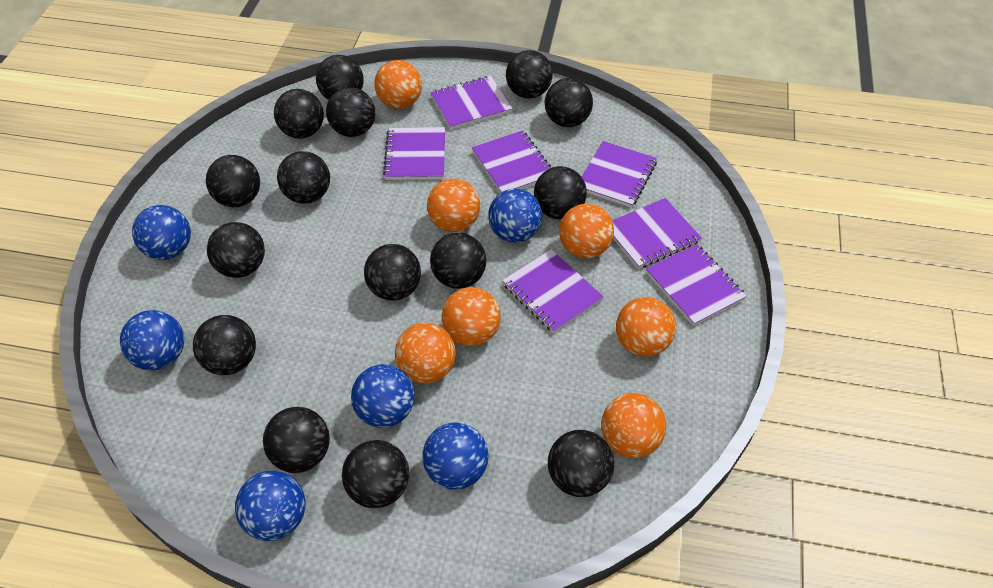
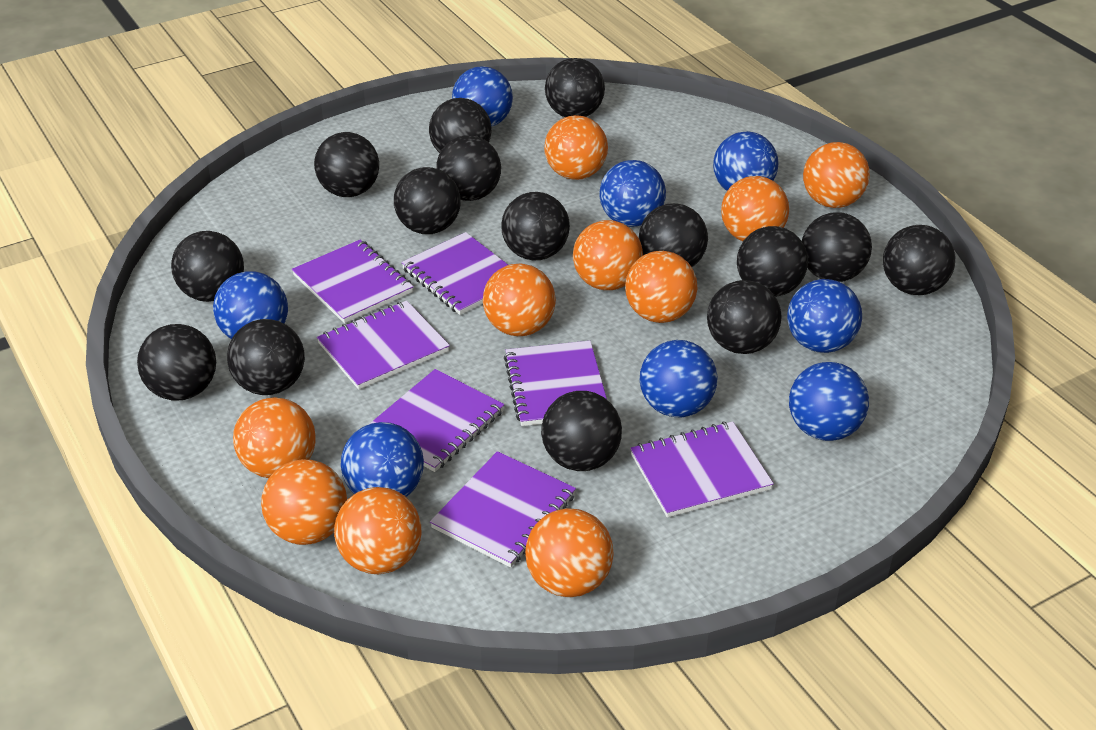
blue ball: [120,310,184,370] [132,205,191,260] [235,471,306,541] [351,364,415,428] [422,422,489,490] [488,188,542,243] = 6 -> [213,271,288,339] [341,422,424,497] [452,66,513,127] [599,160,666,227] [640,340,718,417] [713,131,779,191] [787,279,862,353] [789,362,869,441] = 8
orange ball: [375,60,422,109] [395,323,456,384] [427,179,480,232] [442,287,501,346] [559,204,614,258] [601,393,666,458] [616,297,676,357] = 7 -> [233,397,316,478] [261,459,347,545] [334,487,421,574] [483,263,556,336] [525,508,614,597] [544,115,608,180] [573,220,643,290] [625,251,697,323] [721,176,789,241] [803,142,870,208] = 10

